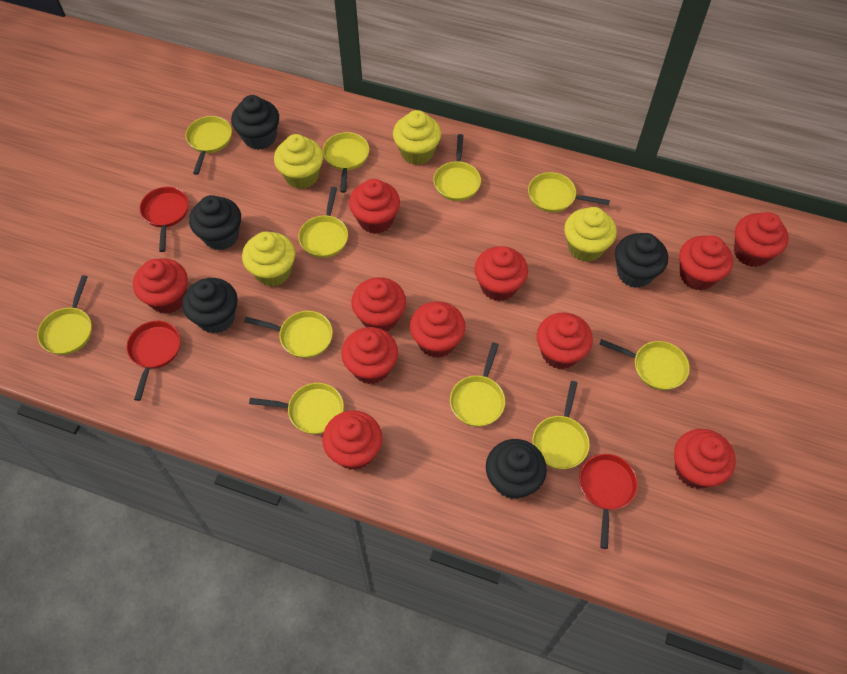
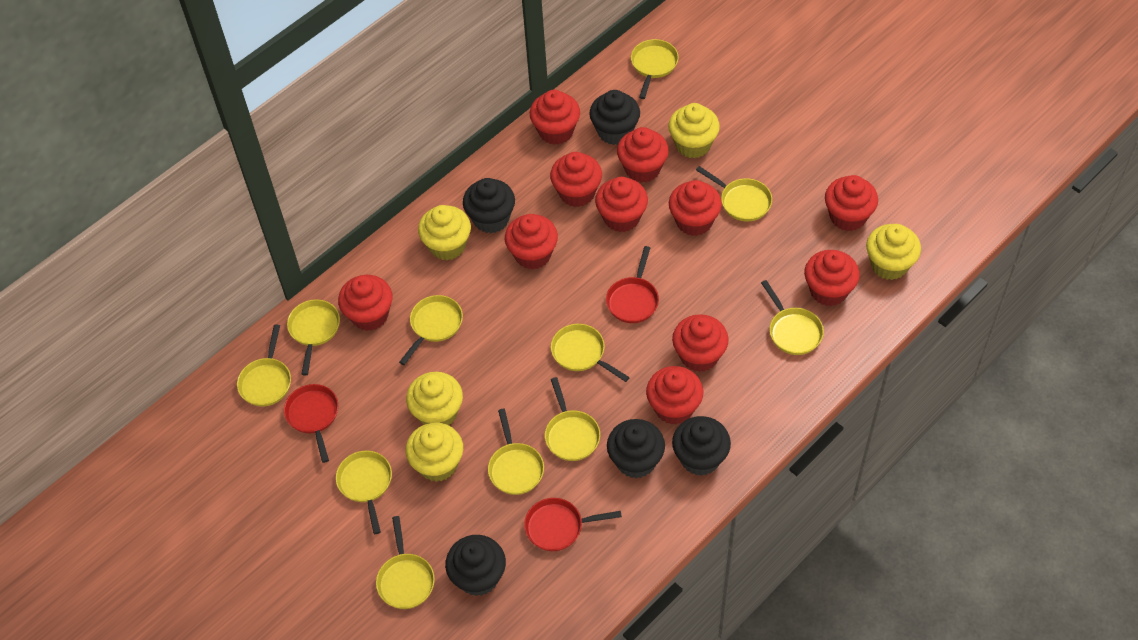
yellow cupcake: [242,232,295,287] [274,134,323,189] [393,110,441,165] [564,207,617,262] = 4 -> [406,372,463,425] [406,422,463,482] [418,205,471,260] [668,103,720,158] [866,224,921,280] = 5

